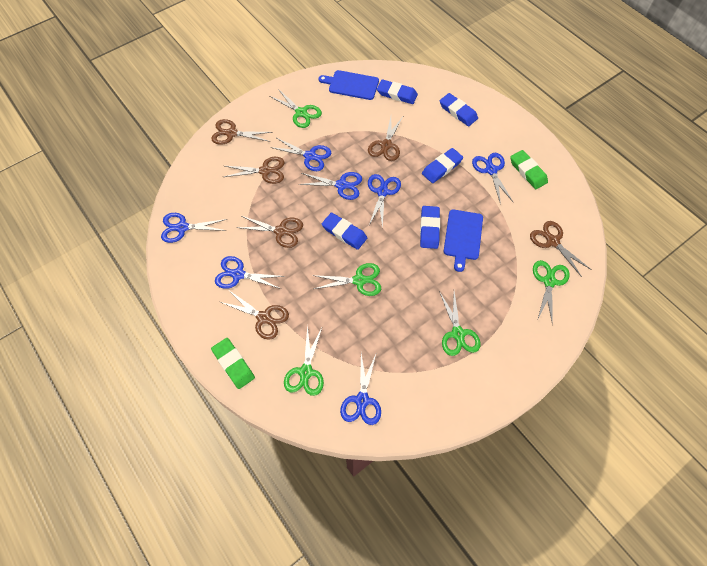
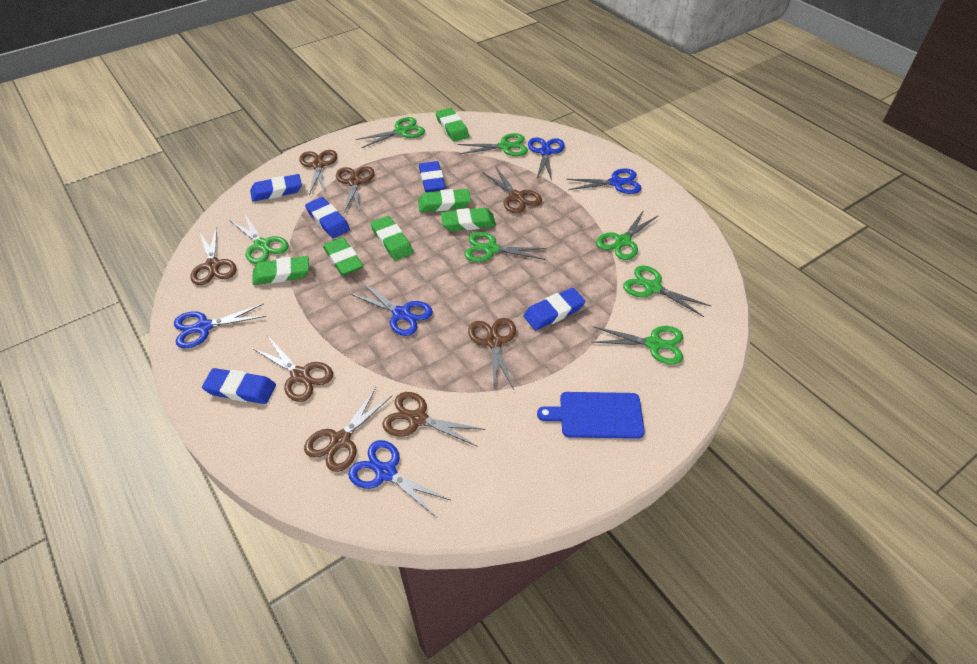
blue cutting board: [319,70,379,100] [444,209,483,272] = 2 -> [537,392,645,439] = 1
blue scissors: [161,213,227,243] [215,256,285,289] [270,138,331,171] [298,172,362,200] [340,352,381,425] [368,174,401,229] [472,153,513,205] = 7 -> [174,304,267,348] [348,440,450,518] [350,282,433,336] [528,137,565,180] [566,169,641,194] = 5
brown scissors: [211,119,272,145] [220,291,289,340] [224,157,284,184] [236,216,303,248] [368,117,403,161] [530,221,592,277] = 6 -> [190,227,237,285] [252,337,333,402] [299,150,337,195] [304,388,392,472] [336,166,375,214] [383,392,485,447] [468,318,516,390] [483,167,542,213] = 8
green eraser: [211,338,255,389] [510,150,548,189] = 2 -> [252,256,309,285] [323,237,363,276] [370,216,413,260] [418,189,471,212] [436,108,469,142] [441,208,496,231] = 6
green scissors: [270,89,322,128] [284,325,324,396] [312,263,381,296] [439,291,481,356] [533,260,570,325] = 5 -> [231,212,289,264] [356,117,425,148] [457,133,528,156] [464,232,547,262] [591,326,683,365] [596,210,659,260] [623,266,711,317] = 7

